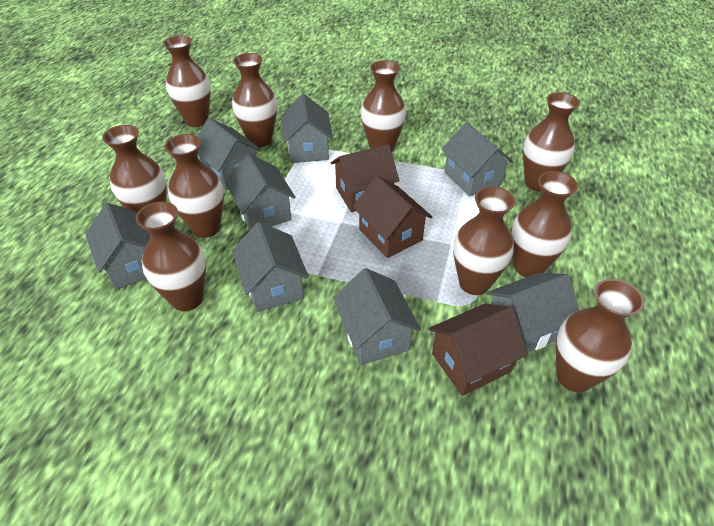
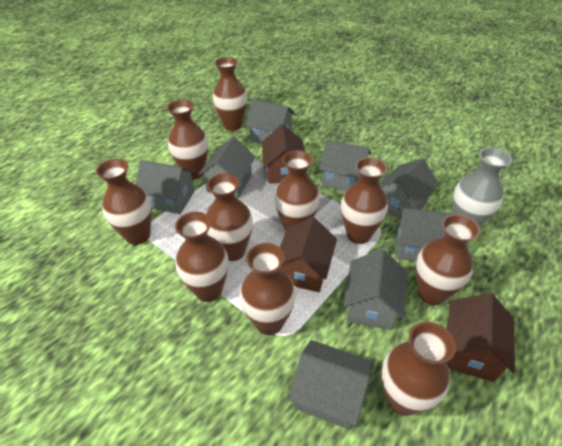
grey vase: none = 0 -> [453,148,512,227] = 1

